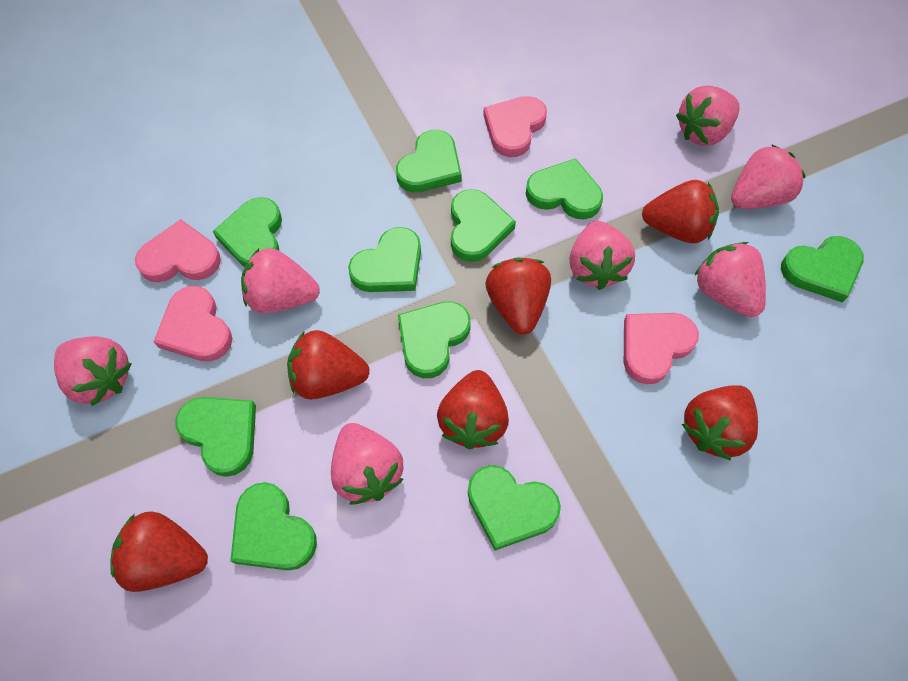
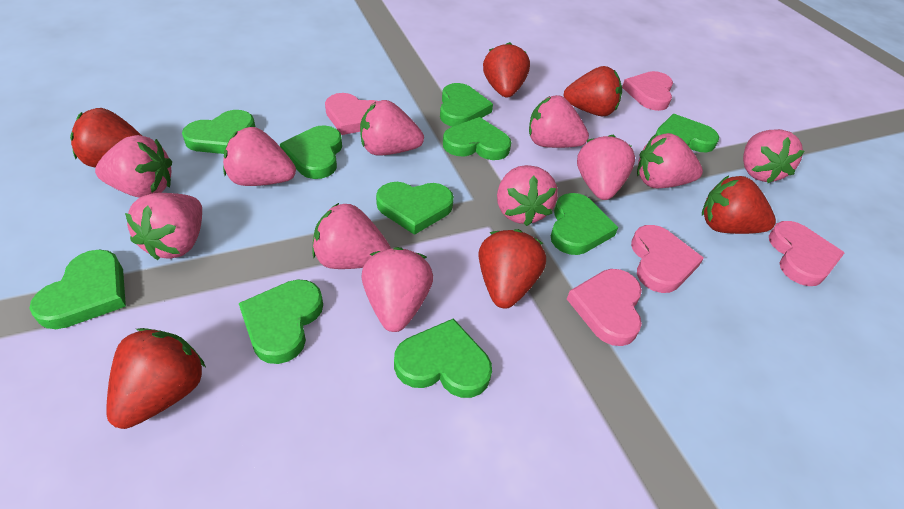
pink heart: [135,219,221,282] [154,286,233,362] [483,96,547,157] [624,313,699,384] = 4 -> [325,93,377,135] [567,269,642,346] [622,71,673,111] [631,225,704,293] [769,221,844,286] = 5
pink strawberry: [54,336,132,406] [241,248,320,313] [331,423,404,505] [570,221,635,290] [676,85,740,146] [694,242,766,317] [731,144,806,209] = 7 -> [95,135,172,198] [125,193,202,260] [223,127,296,186] [312,203,391,269] [360,100,424,156] [361,247,433,332] [497,165,558,226] [529,95,589,148] [577,135,635,200] [637,133,703,188] [743,129,804,183] = 11

